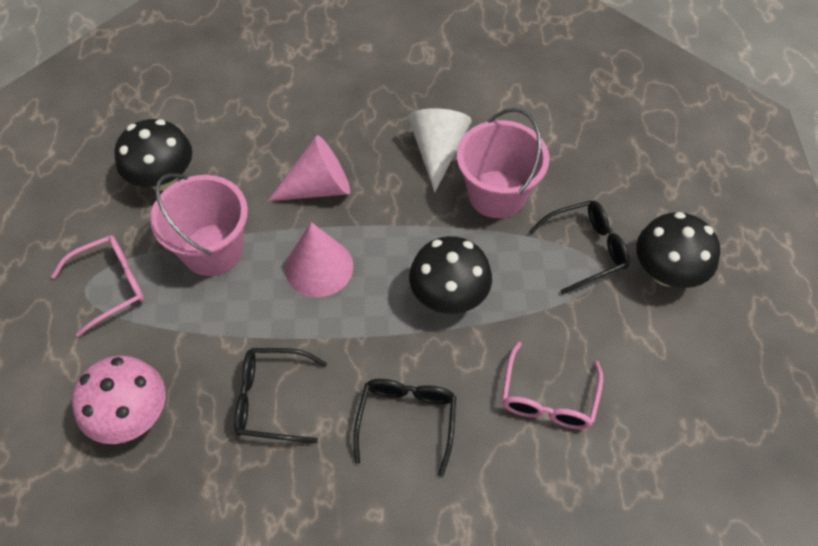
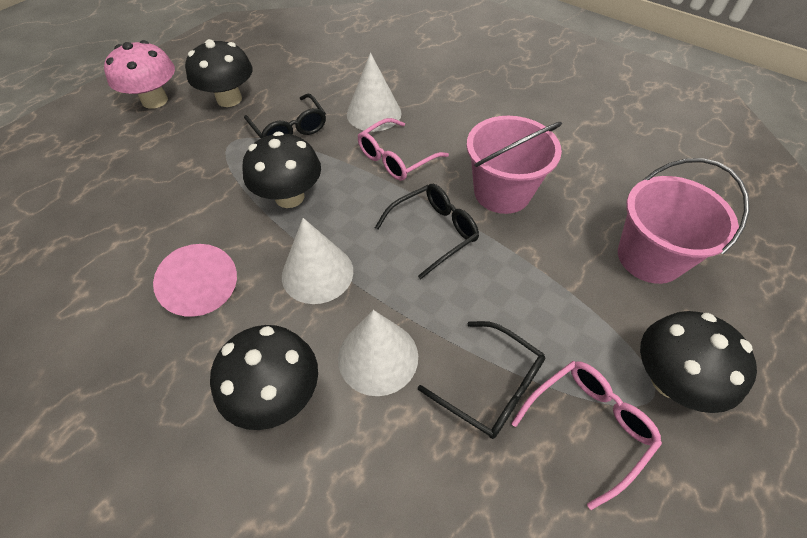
black mushroom: [114,119,192,191] [409,236,492,314] [636,212,720,288] = 3 -> [185,39,253,107] [210,325,318,430] [242,131,321,208] [640,311,757,413] = 4
pink cone: [268,135,350,201] [285,222,353,297] = 2 -> [153,244,237,317] = 1
white cone: [408,108,472,193] = 1 -> [282,218,353,304] [338,310,418,396] [347,53,402,132] = 3

